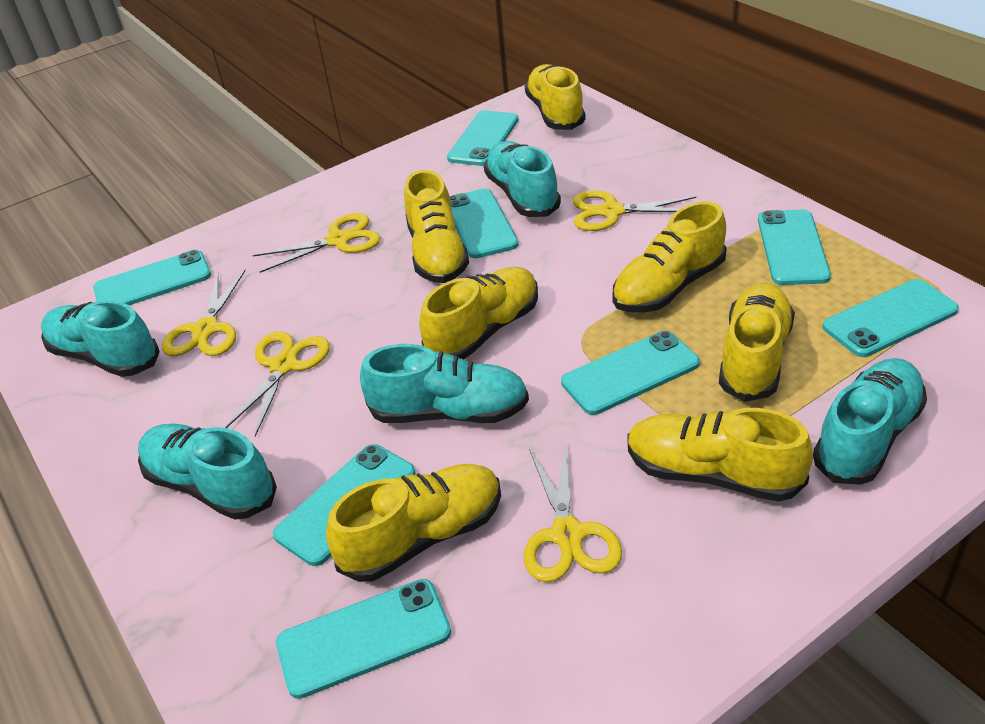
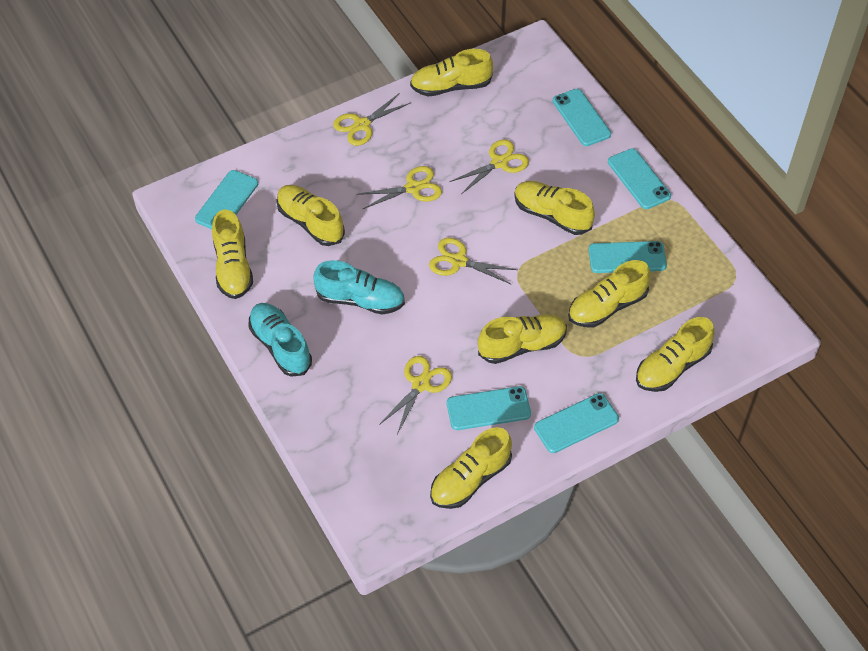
turquoise phone: [93,250,211,305] [273,444,416,566] [276,579,451,699] [447,110,519,166] [450,189,518,258] [561,331,700,415] [758,210,831,285] [823,279,959,357] = 8 -> [195,170,258,229] [447,386,531,430] [534,393,619,453] [552,89,611,146] [589,241,667,273] [608,148,671,209] = 6
turquoise shoe: [41,300,160,377] [138,423,277,520] [360,344,529,423] [484,141,561,217] [813,358,927,485] = 5 -> [248,303,312,377] [314,260,405,315] = 2
yellow shoe: [326,464,501,582] [404,170,469,283] [419,267,538,359] [525,64,586,130] [612,201,727,312] [627,408,813,502] [719,283,795,402] = 7 -> [212,210,253,299] [276,185,345,246] [410,49,493,96] [430,427,512,509] [478,314,567,364] [514,181,595,235] [568,260,650,327] [636,317,715,392] = 8

